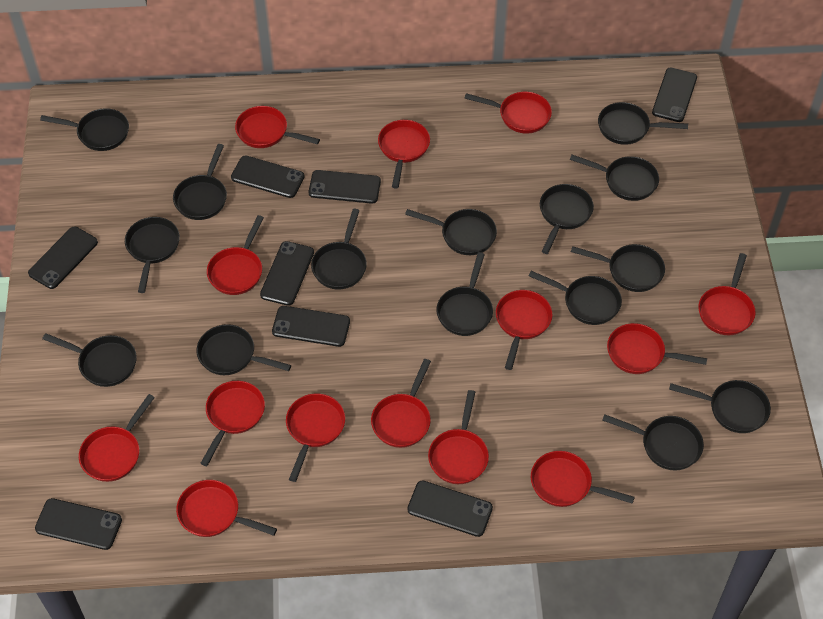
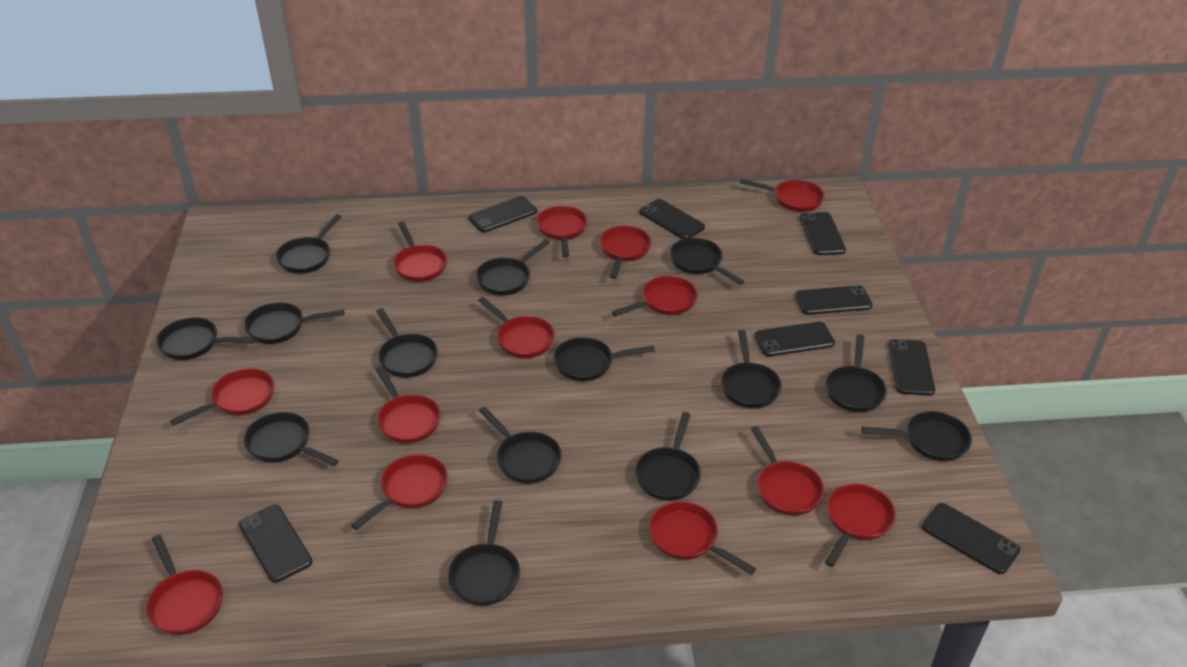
black pan: [40,108,129,151] [42,333,137,387] [125,217,180,293] [173,144,227,220] [196,324,291,375] [311,209,367,289] [405,209,497,255] [436,252,493,336] [529,271,622,325] [540,184,594,254] [570,155,659,201] [571,244,665,292] [598,102,688,145] [602,414,704,471] [669,380,771,433] = 15 -> [157,317,256,360] [244,302,344,344] [244,412,339,466] [276,214,342,274] [376,308,438,378] [448,500,520,606] [476,239,550,296] [479,407,562,484] [553,337,655,381] [635,412,701,501] [670,238,745,285] [721,330,782,409] [825,335,887,412] [861,411,972,461] = 14
red pan: [79,394,155,482] [176,480,277,537] [200,381,265,466] [207,215,264,295] [235,106,320,148] [286,394,345,482] [371,359,431,448] [378,120,430,189] [428,390,489,484] [464,92,552,134] [496,290,553,370] [531,451,635,507] [607,323,707,374] [698,253,756,335] = 14 -> [146,535,223,635] [170,368,274,425] [351,454,448,530] [375,366,441,444] [393,221,447,282] [478,297,555,358] [536,206,587,258] [599,226,652,279] [612,276,698,316] [649,501,756,575] [740,179,825,212] [751,426,824,516] [825,484,896,567] = 13

